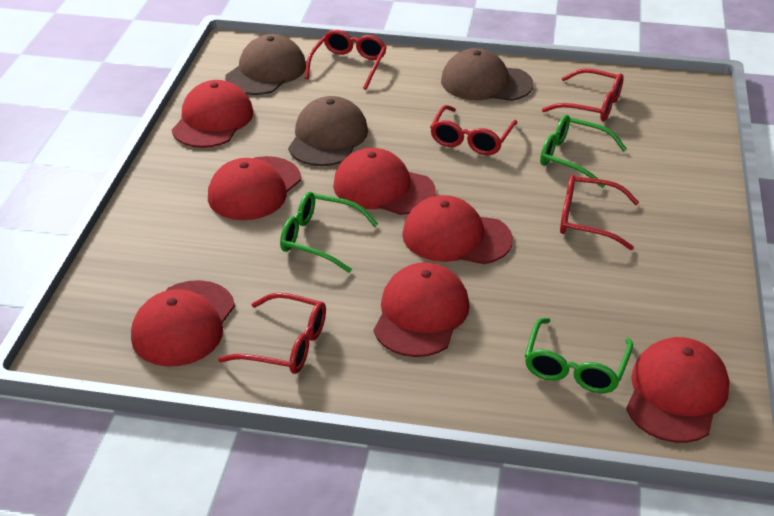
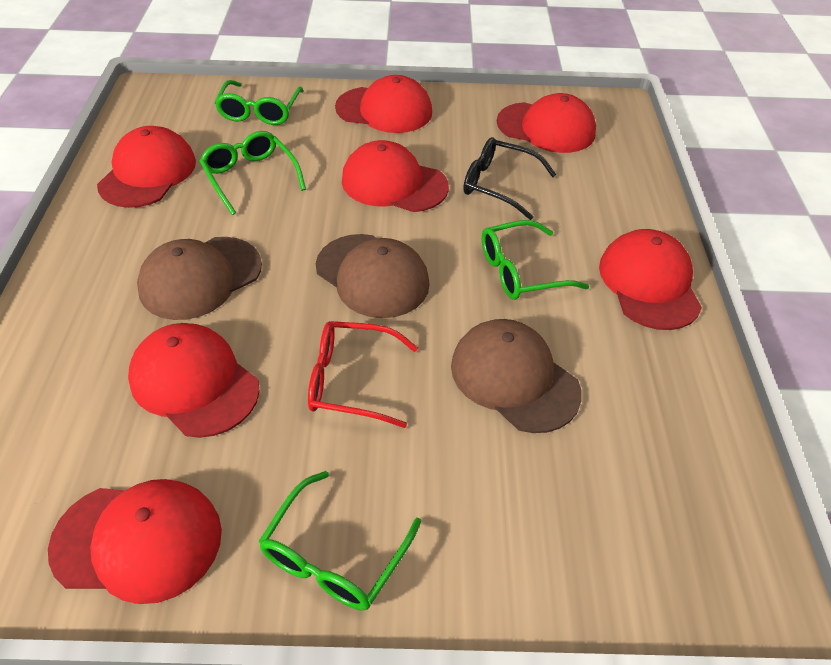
black glasses: none = 0 -> [463,137,556,220] = 1
green glasses: [280,192,378,273] [525,318,633,393] [540,115,627,188] = 3 -> [200,131,306,215] [214,80,304,125] [258,471,421,611] [482,220,589,300] = 4
red glasses: [218,292,326,374] [305,30,387,90] [430,105,517,155] [542,68,624,121] [560,174,639,250] = 5 -> [308,321,418,428] = 1

